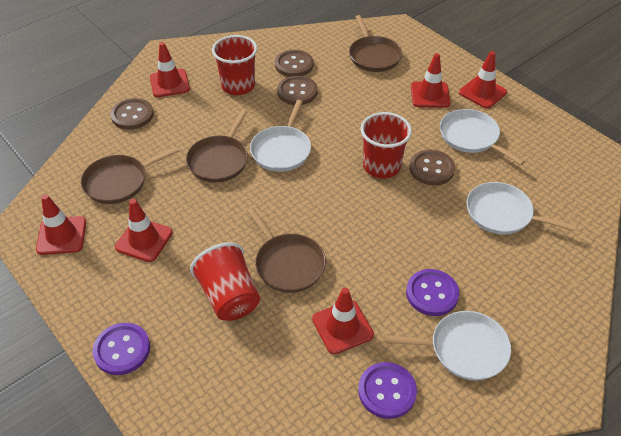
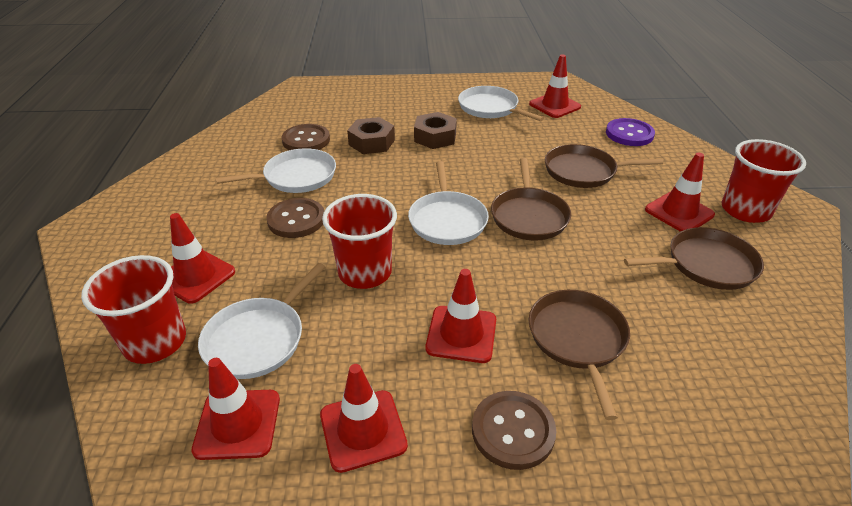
brown button: [110,98,154,130] [275,50,314,77] [277,76,318,105] [409,150,455,185] = 4 -> [266,198,324,238] [282,124,330,150] [472,391,556,470] = 3
brown nut: none = 0 -> [347,117,395,154] [414,112,457,149] = 2
purple button: [92,323,150,375] [358,362,417,419] [406,269,460,316] = 3 -> [606,118,655,146] = 1

